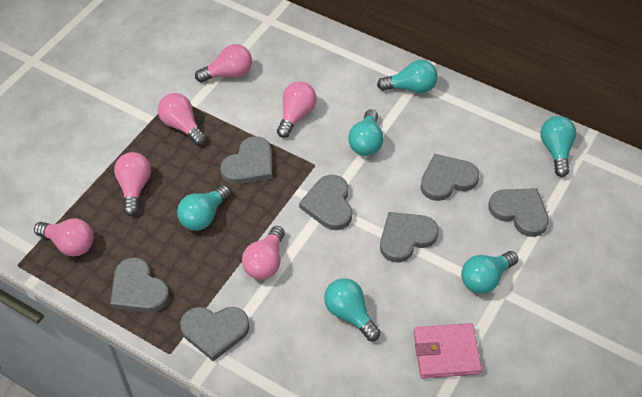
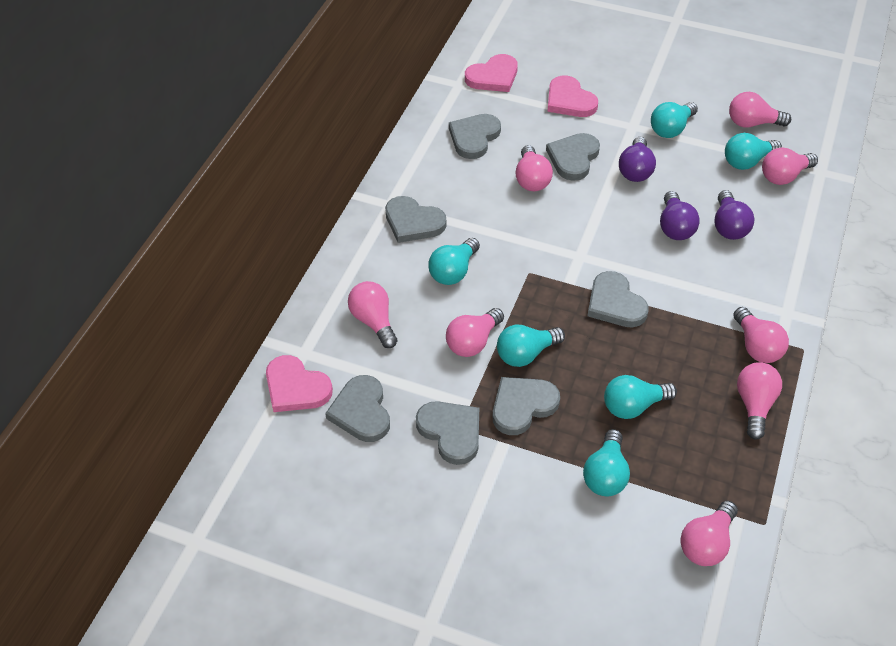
pink heart: none = 0 -> [266,355,333,412] [465,54,518,92] [547,75,598,117] = 3
pink light bulb: [34,218,93,257] [114,152,151,216] [158,93,206,145] [195,44,252,82] [242,226,285,280] [277,82,317,138] = 6 -> [348,281,398,348] [446,308,504,357] [515,145,553,191] [680,501,738,566] [729,92,791,127] [733,307,789,363] [737,362,782,440] [762,147,818,185] = 8
pink wallet: [414,323,482,379] = 1 -> none = 0
purple light bulb: none = 0 -> [619,137,656,182] [660,191,700,240] [715,190,755,240] = 3

